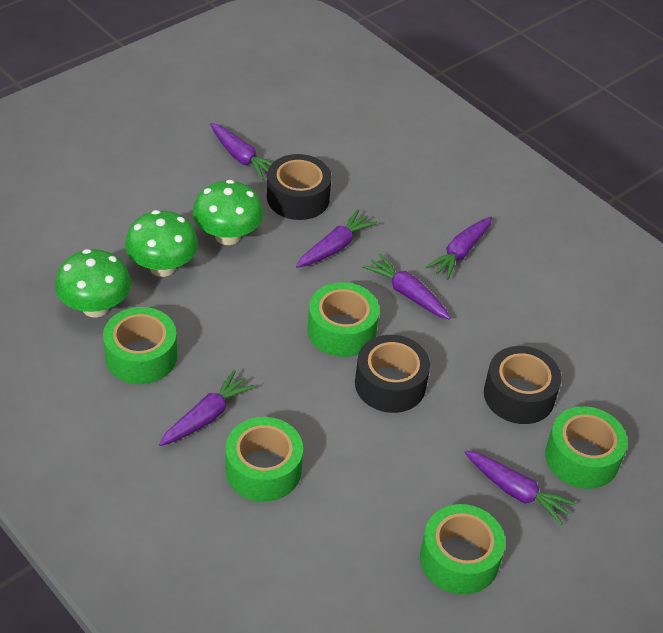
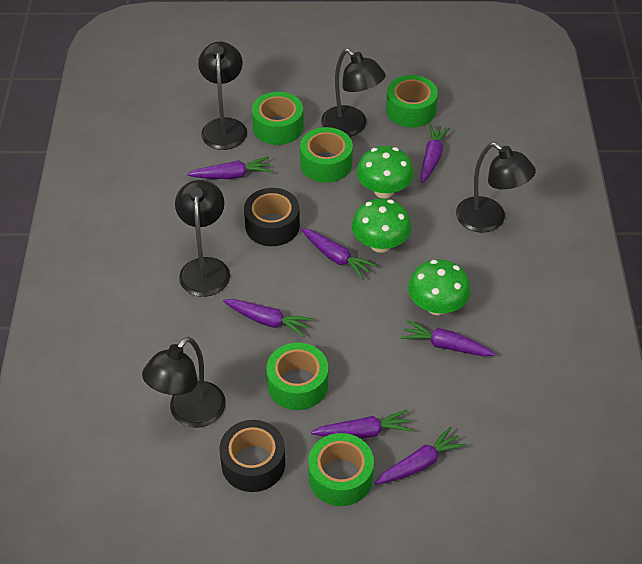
black lamp: none = 0 -> [142,337,226,428] [175,180,230,297] [198,41,247,150] [321,49,386,137] [456,142,536,233] = 5
black tape: [267,154,331,220] [355,335,430,413] [484,346,562,424] = 3 -> [220,420,285,492] [244,188,300,246] = 2
purple carrot: [159,370,255,446] [210,123,272,180] [296,210,377,268] [362,253,451,320] [425,217,492,280] [464,450,576,525] = 6 -> [187,157,272,179] [223,299,313,337] [301,228,377,280] [311,410,412,439] [375,426,466,484] [401,320,495,357] [420,124,450,183] = 7

